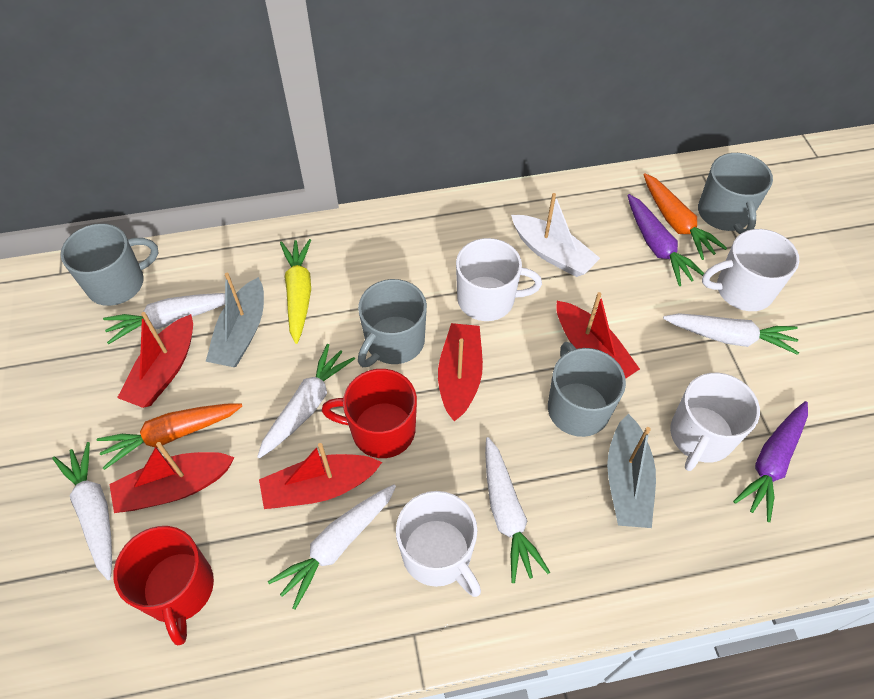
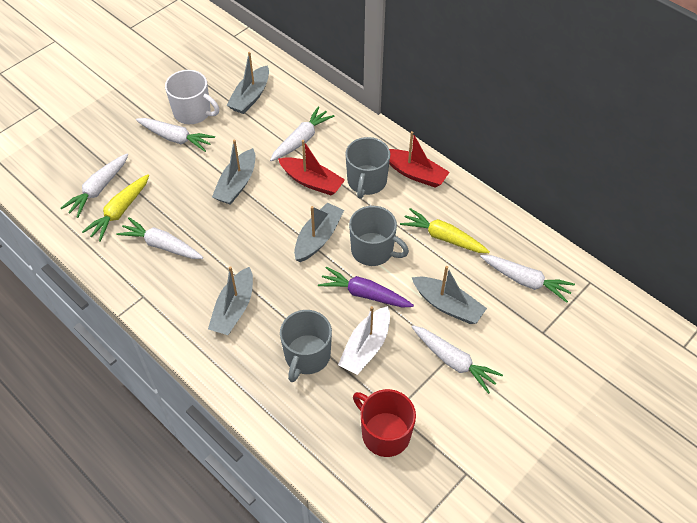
grey boat: [206,273,264,367] [607,414,656,528] = 2 -> [208,266,253,335] [212,140,255,205] [226,52,269,114] [294,202,344,262] [412,266,487,324] = 5
grey mug: [61,223,158,306] [358,279,427,367] [548,342,626,437] [698,153,773,234] = 4 -> [280,310,332,382] [345,137,390,199] [349,206,409,266] = 3
orange carrot: [97,403,242,470] [643,173,727,260] = 2 -> none = 0
purple carrot: [627,194,704,286] [733,401,808,522] = 2 -> [318,267,414,308] = 1
red boat: [109,442,235,513] [117,312,193,408] [259,443,382,509] [438,323,483,421] [556,292,640,379] = 5 -> [278,140,345,196] [389,131,450,187] = 2
red mug: [113,526,214,645] [322,369,417,458] = 2 -> [353,389,416,457] = 1
white mug: [396,491,481,597] [456,238,542,321] [670,373,760,471] [702,229,799,311] = 4 -> [165,70,219,124] = 1
yellow carrot: [280,239,311,344] = 1 -> [82,174,149,242] [400,208,490,253] = 2

